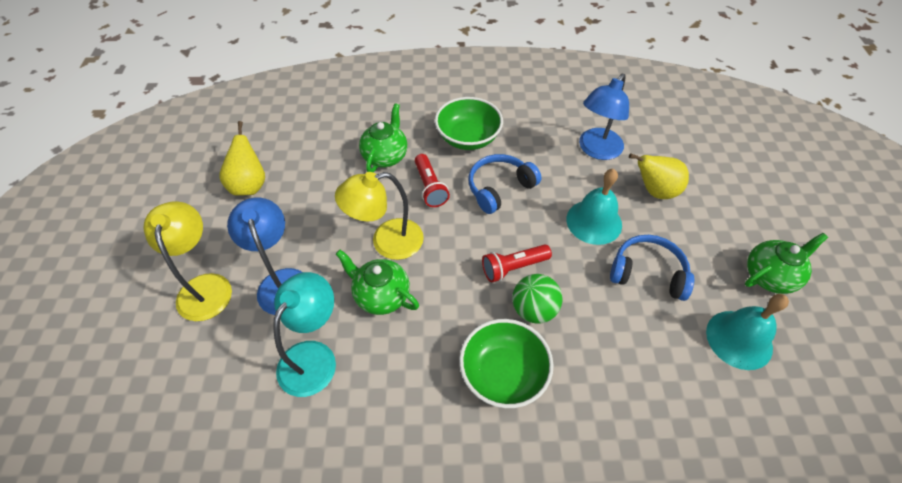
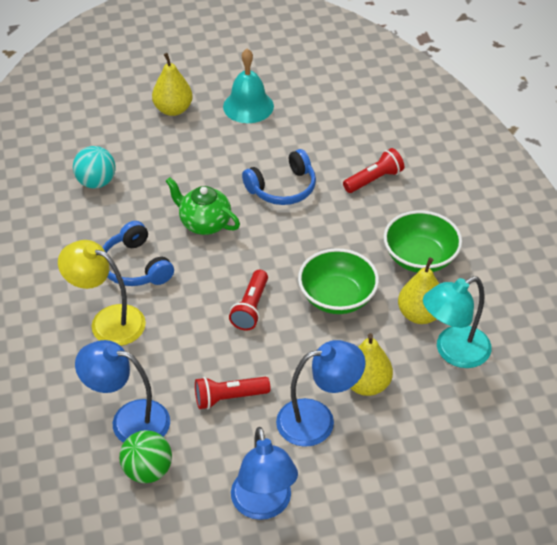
blue lamp: [227,197,303,315] [579,74,629,160] = 2 -> [75,340,170,443] [231,427,298,520] [276,340,365,447] = 3
green teapot: [336,250,419,315] [359,103,407,172] [745,233,828,294] = 3 -> [166,177,240,235] = 1
red flashlight: [415,154,450,207] [482,244,552,283] = 2 -> [195,377,270,409] [229,270,268,330] [343,148,404,193] = 3
turquoise ball: none = 0 -> [73,146,116,189] = 1
turquoise bell: [566,169,622,245] [706,294,789,370] = 2 -> [223,49,274,123] = 1
yellow lamp: [144,201,232,321] [335,172,424,260] = 2 -> [58,240,146,346] = 1
yellow pear: [219,121,265,195] [629,153,689,199] = 2 -> [152,53,193,116] [350,333,393,396] [398,257,439,324] = 3

